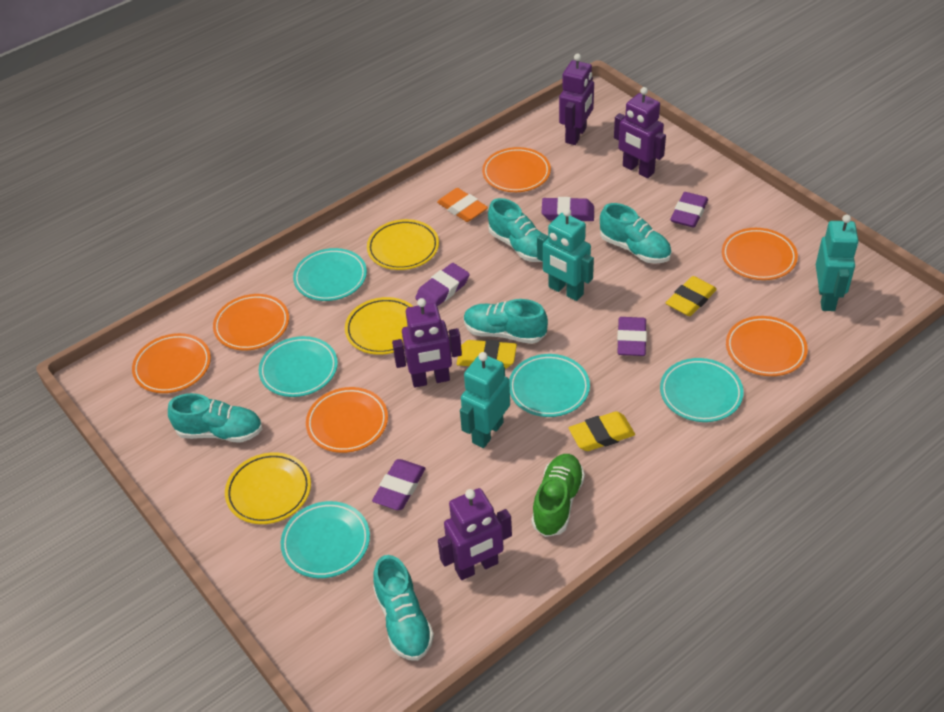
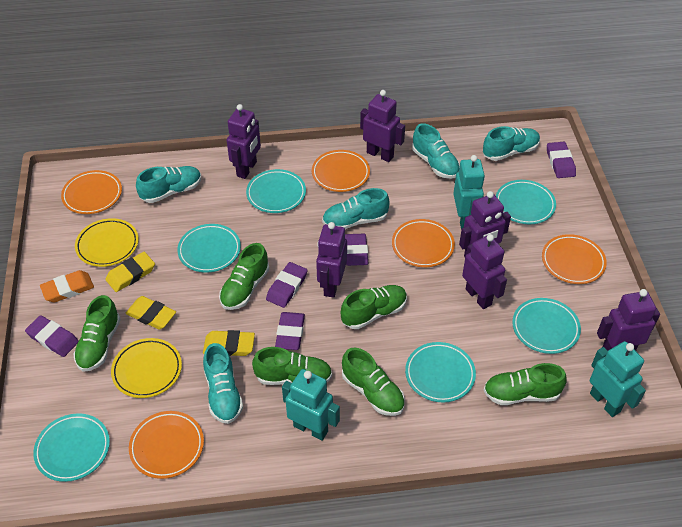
green shoe: [531,454,585,537] = 1 -> [74,295,121,372] [219,243,269,310] [252,347,332,385] [341,285,407,329] [342,348,405,416] [483,363,567,405] = 6
orange plate: [132,333,211,393] [213,294,289,350] [306,387,388,453] [482,147,551,192] [722,228,798,280] [726,316,808,376] = 6 -> [61,170,122,214] [129,411,204,479] [312,150,370,192] [392,219,455,267] [542,234,607,284] = 5
purple robot: [392,298,462,388] [438,488,512,580] [559,54,594,145] [614,87,666,178] = 4 -> [227,104,261,179] [316,222,347,298] [360,90,405,162] [459,191,511,257] [462,234,507,309] [597,289,660,351] = 6
turquoise plate: [259,336,338,397] [281,501,370,578] [293,248,367,301] [509,354,590,417] [660,358,743,422] = 5 -> [33,413,110,482] [177,224,241,273] [246,169,306,213] [405,342,476,402] [496,180,556,224] [512,298,581,354] = 6
yellow plate: [225,452,311,524] [345,297,413,355] [367,219,439,270] = 3 -> [75,218,139,267] [111,338,182,398] = 2

